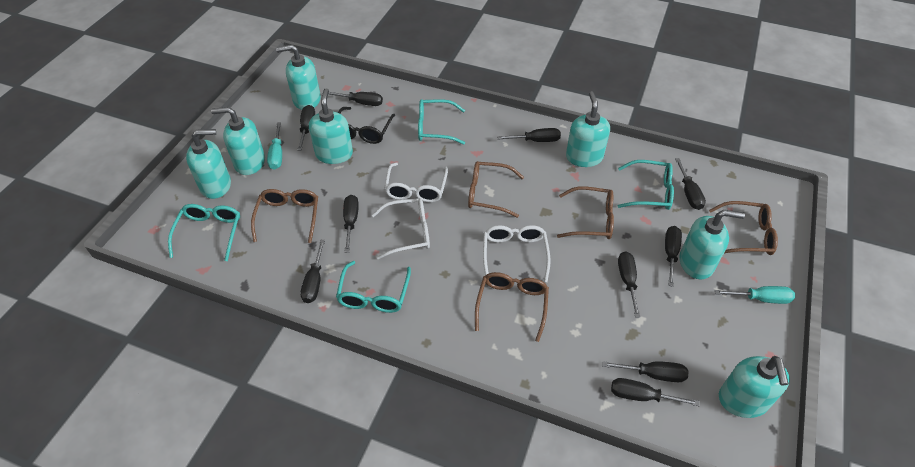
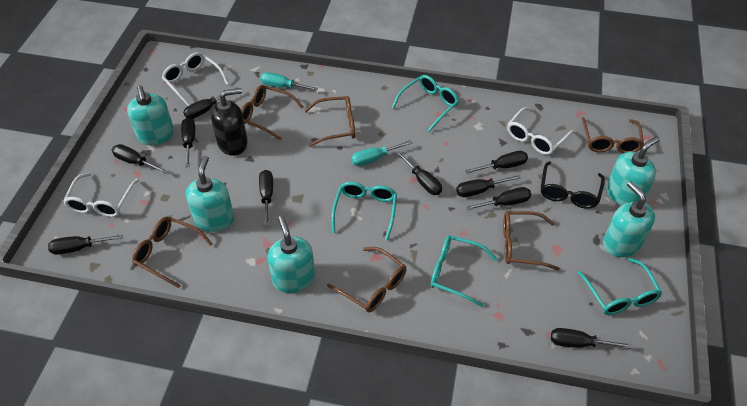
black soap dispenser: none = 0 -> [211,88,248,156] = 1
brown glasses: [251,189,318,243] [468,161,524,218] [475,272,549,342] [557,186,614,239] [709,201,778,255] = 5 -> [132,217,212,288] [241,85,303,140] [304,96,355,147] [327,247,406,312] [503,211,560,271] [581,117,644,153] = 6
turquoise soap dispenser: [186,129,231,199] [211,107,265,175] [276,44,321,110] [309,89,353,164] [566,91,610,167] [679,210,745,279] [719,356,790,418] = 7 -> [127,85,174,145] [186,156,234,232] [268,216,315,293] [603,181,655,257] [607,136,660,206] = 5

